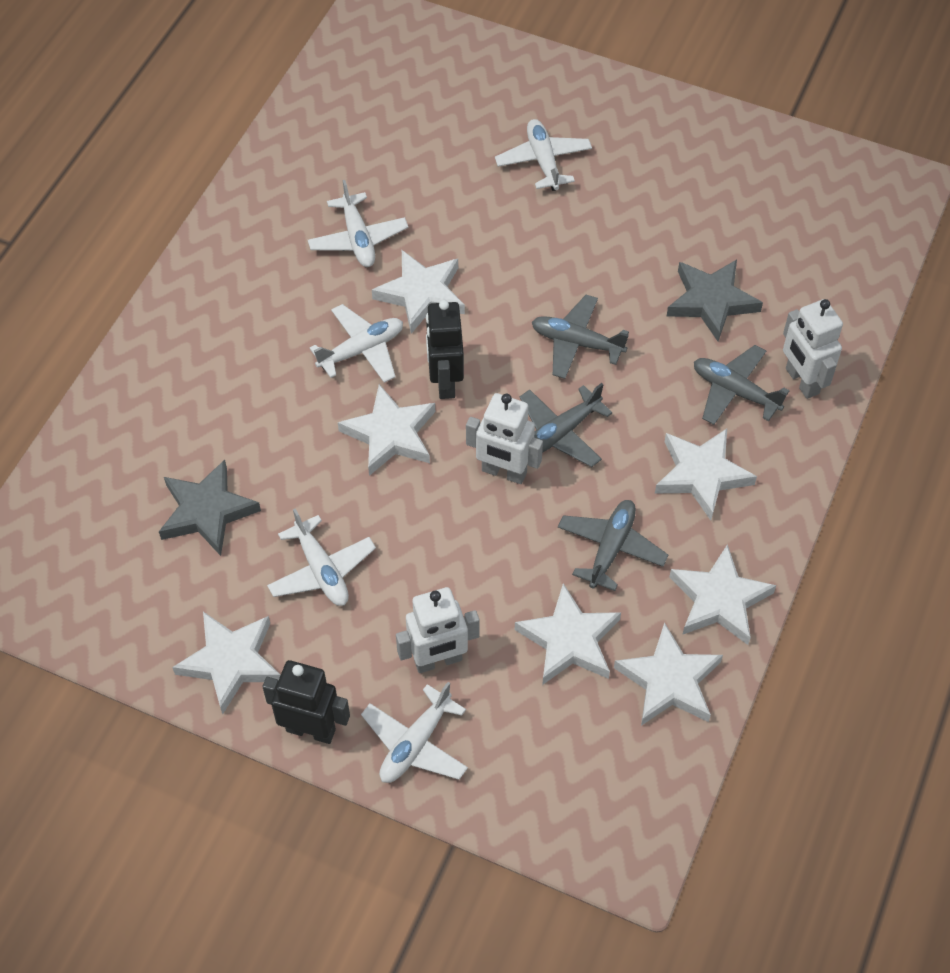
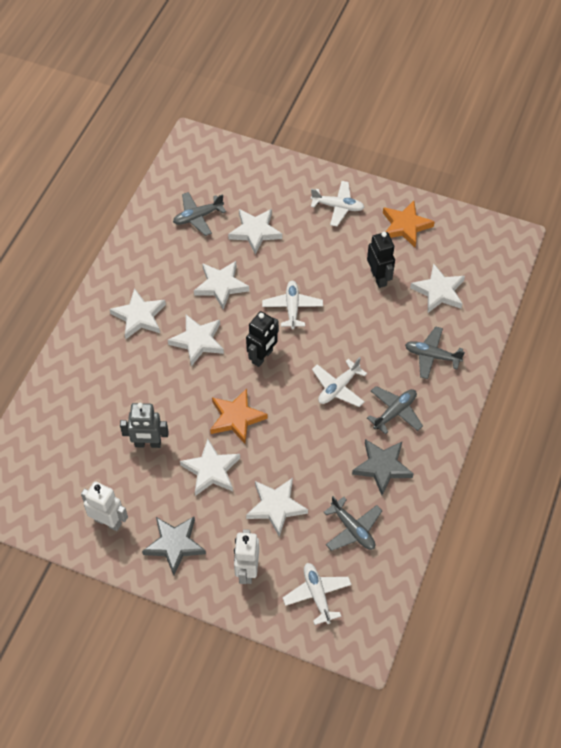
grey robot: none = 0 -> [120,403,169,448] = 1
orange star: none = 0 -> [210,388,268,444] [383,201,435,247] = 2
white plane: [267,509,376,606] [308,180,408,267] [310,304,403,383] [361,682,468,783] [495,119,592,191] = 5 -> [262,281,323,329] [283,563,352,625] [311,181,364,226] [312,357,367,407] = 4
white robot: [396,587,480,673] [466,393,543,484] [783,299,843,399] = 3 -> [81,481,128,531] [234,529,259,584] = 2

